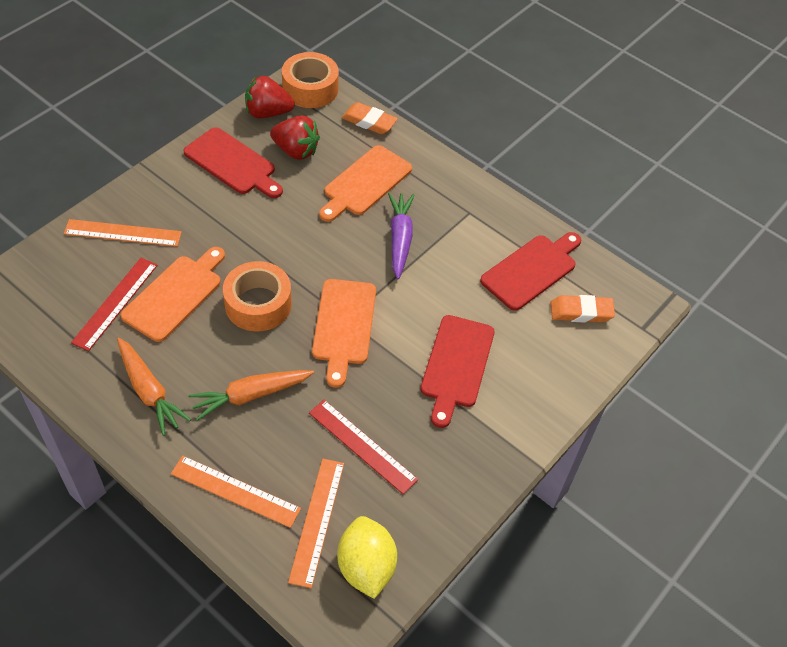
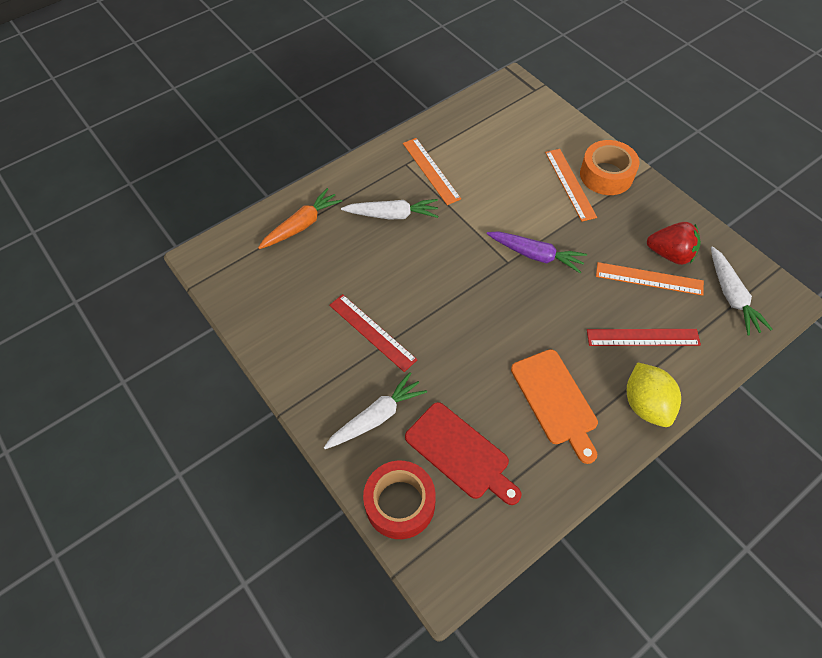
orange carrot: [117,338,191,436] [188,370,314,421] = 2 -> [258,188,342,249] = 1
orange cutting board: [121,247,225,342] [312,279,376,388] [319,145,412,222] = 3 -> [511,349,598,464] = 1
orange eraser: [342,102,398,134] [551,295,615,323] = 2 -> none = 0
orange tape: [223,261,292,332] [282,52,339,108] = 2 -> [580,140,639,195] = 1
red cutting board: [183,127,283,198] [421,315,495,428] [480,232,581,311] = 3 -> [405,402,522,505] = 1
red strawberry: [245,76,295,118] [270,115,320,160] = 2 -> [647,222,701,265] = 1
red tape: none = 0 -> [363,461,436,539] = 1
white carrot: none = 0 -> [324,372,427,449] [341,199,438,220] [711,246,773,336] = 3

